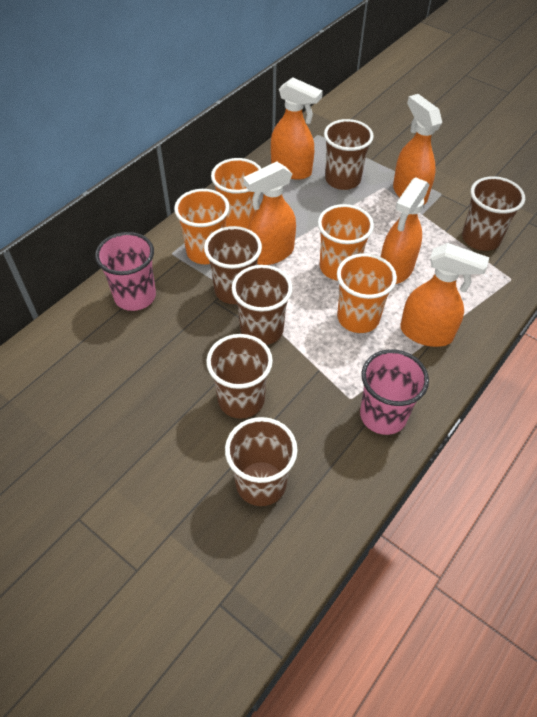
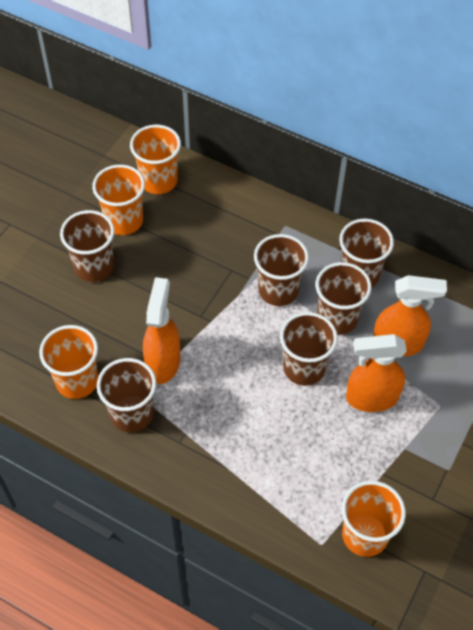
orange spray bottle: [243,162,296,265] [271,77,323,180] [381,177,429,284] [393,94,442,204] [400,243,489,347] = 5 -> [143,277,181,384] [346,334,407,412] [373,275,447,357] = 3
pink cup: [95,232,156,311] [360,349,429,435] = 2 -> none = 0

